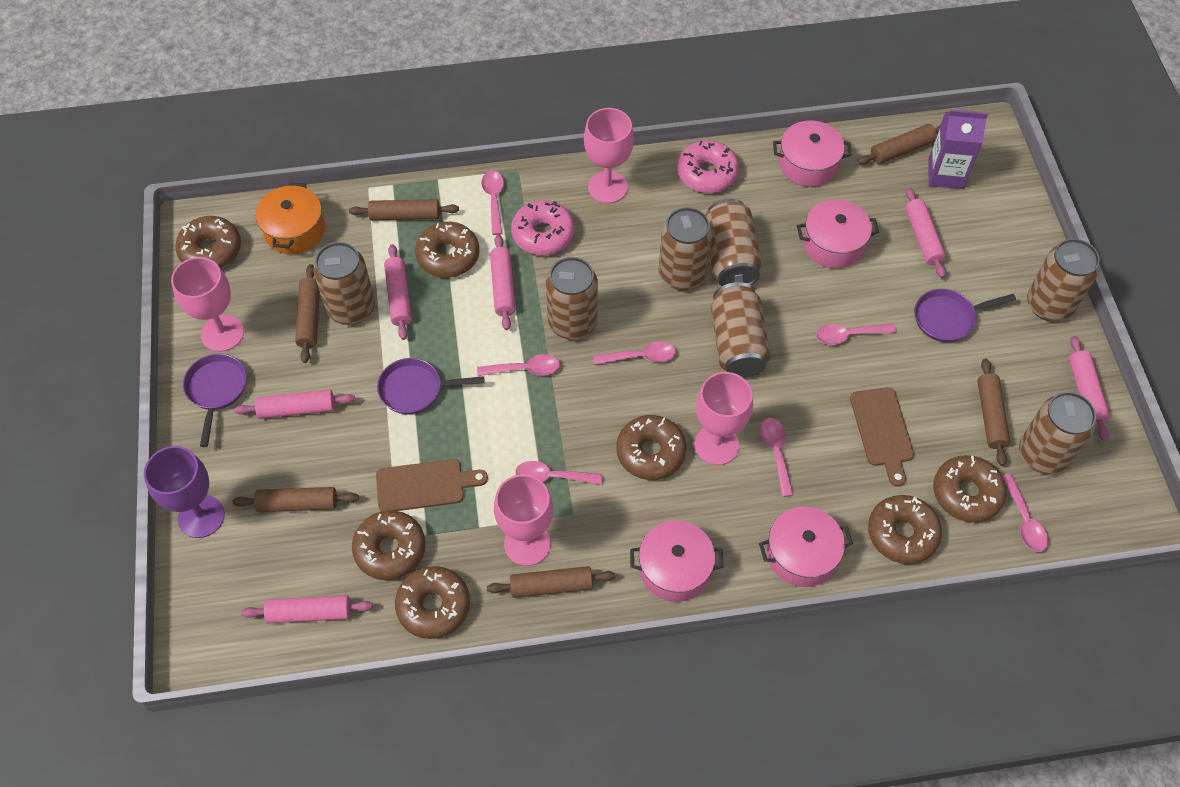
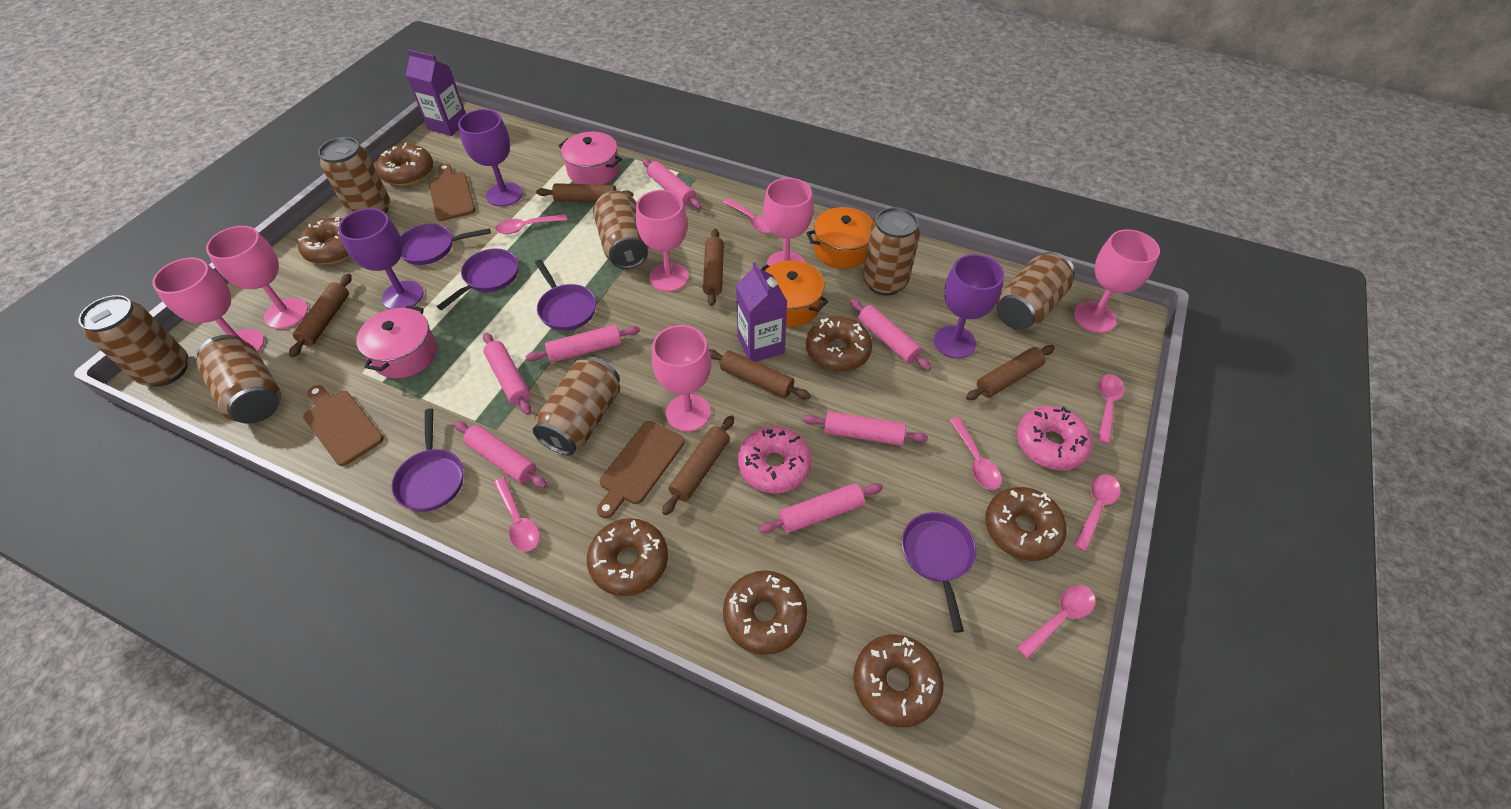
brown cutting board: [376,459,488,511] [850,387,914,486] = 2 -> [303,385,384,466] [428,163,475,221] [597,421,685,518] = 3
orange pot: [255,183,325,254] = 1 -> [761,260,828,327] [806,207,875,269] = 2
pink goblet: [171,257,244,352] [494,474,553,566] [584,108,634,203] [695,372,753,465] = 4 -> [152,258,264,352] [206,226,308,329] [636,190,689,292] [652,325,711,432] [763,178,813,266] [1074,229,1160,333] = 6
pink pot: [630,521,724,602] [759,507,853,587] [773,120,852,187] [797,199,879,268] = 4 -> [356,305,437,378] [559,132,622,185] = 2
pink rolling pin: [234,390,355,419] [241,595,373,623] [384,244,412,340] [490,235,515,330] [905,187,946,278] [1069,336,1110,441] = 6 -> [454,421,547,488] [483,333,531,415] [525,325,640,362] [642,159,702,209] [759,483,883,533] [803,411,928,446] [850,299,932,371] = 7
purple carton: [928,110,988,189] = 1 -> [406,50,466,136] [736,262,787,362] = 2
purple goblet: [144,446,225,538] = 1 -> [338,208,424,309] [458,109,522,206] [934,254,1004,359] = 3
purple pan: [183,354,247,447] [377,358,484,414] [915,289,1016,342] = 3 -> [391,409,464,512] [400,224,491,265] [437,249,519,310] [535,259,596,331] [902,512,976,632] = 5

